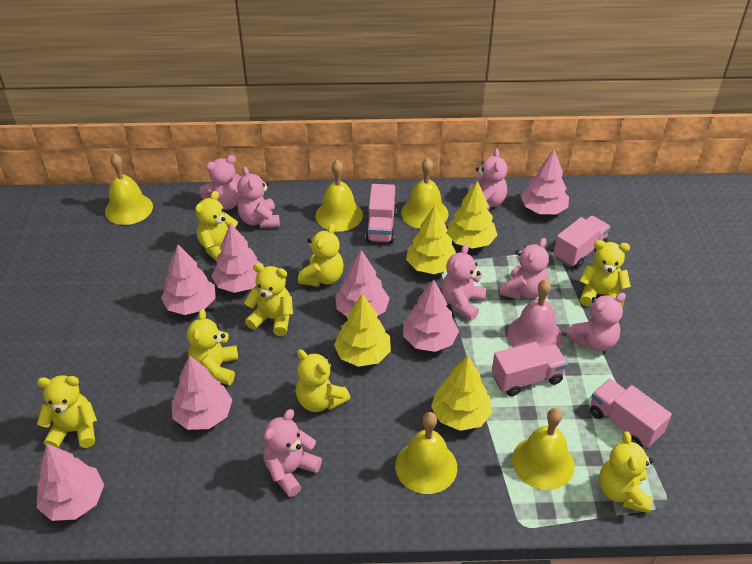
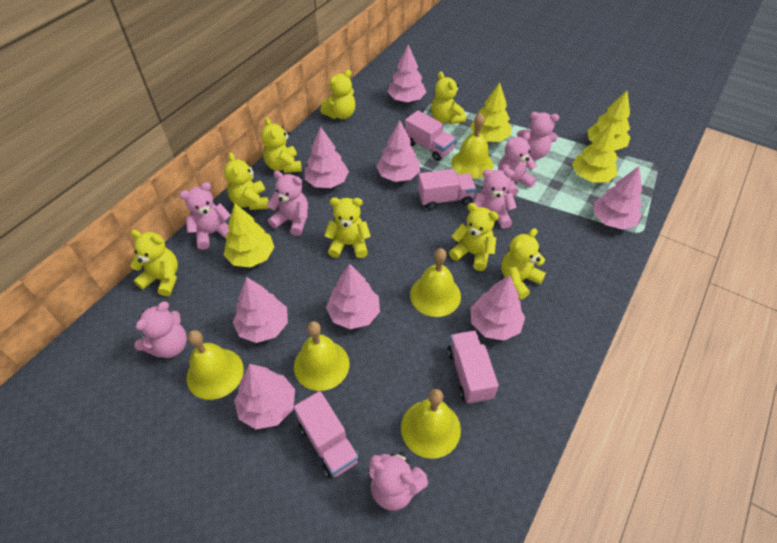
pink bell: [507,279,562,348] = 1 -> none = 0
pink tree: [37,444,104,521] [161,244,216,315] [171,355,232,430] [211,223,264,293] [335,250,390,317] [403,279,459,352] [521,149,569,214] = 7 -> [233,277,288,343] [234,364,295,429] [305,126,349,188] [326,264,380,329] [376,120,420,182] [387,44,426,102] [470,275,525,341] [594,166,642,230] = 8

